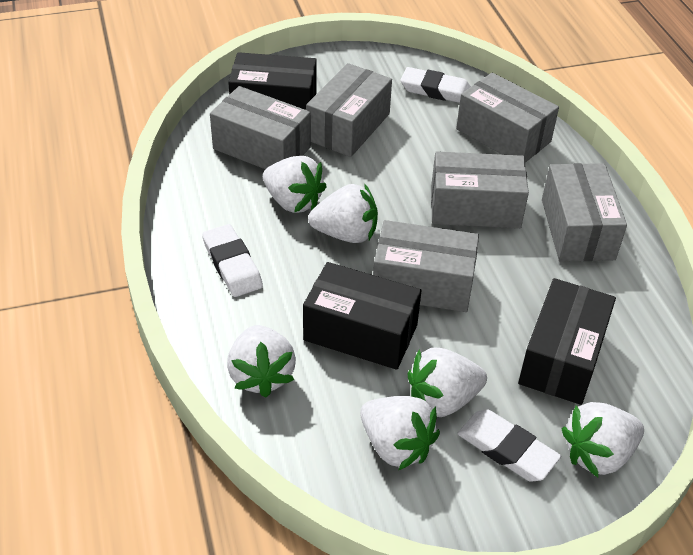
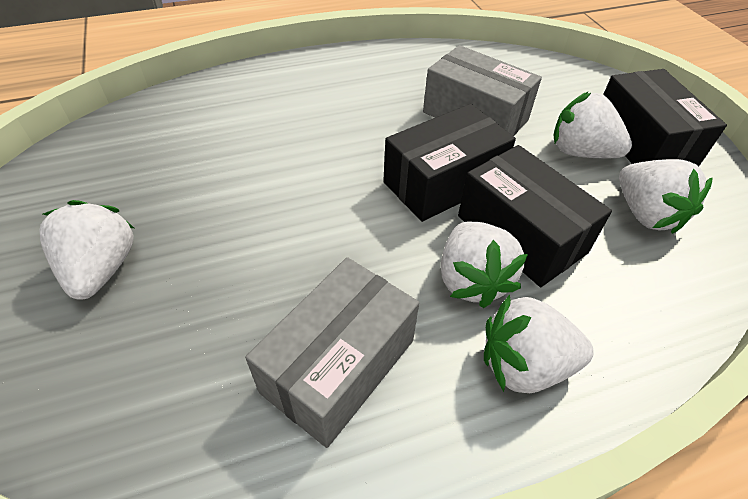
grey box: [210,86,311,169] [306,63,392,157] [373,220,479,312] [431,151,529,228] [456,72,559,163] [542,163,627,262] = 6 -> [245,257,419,448] [423,45,542,136] = 2
white eraser: [202,224,263,297] [400,67,471,103] [458,409,561,482] = 3 -> none = 0
white strawberry: [227,325,296,398] [263,156,327,213] [308,183,378,243] [360,396,440,470] [407,347,487,417] [562,402,644,477] = 6 -> [39,200,134,300] [441,222,528,308] [484,294,594,393] [554,91,632,158] [619,159,713,234] = 5

